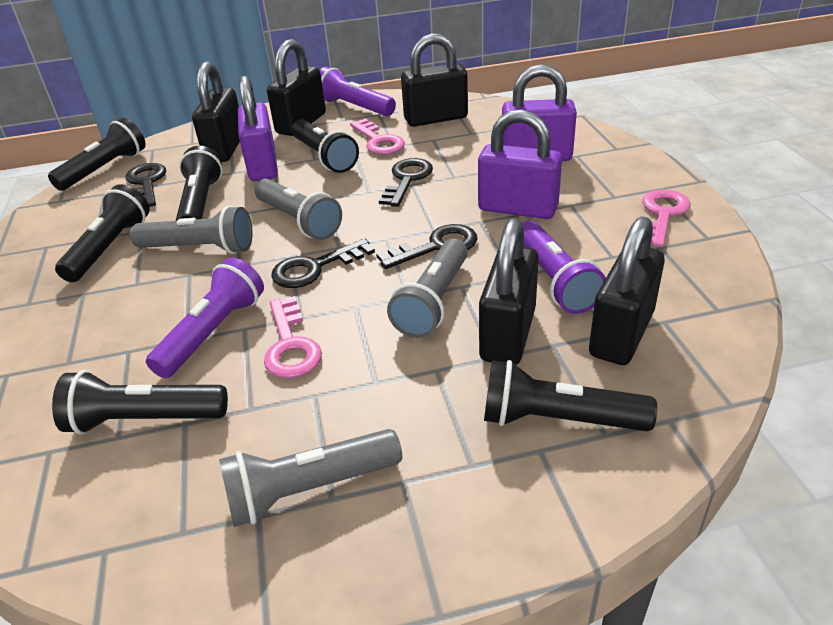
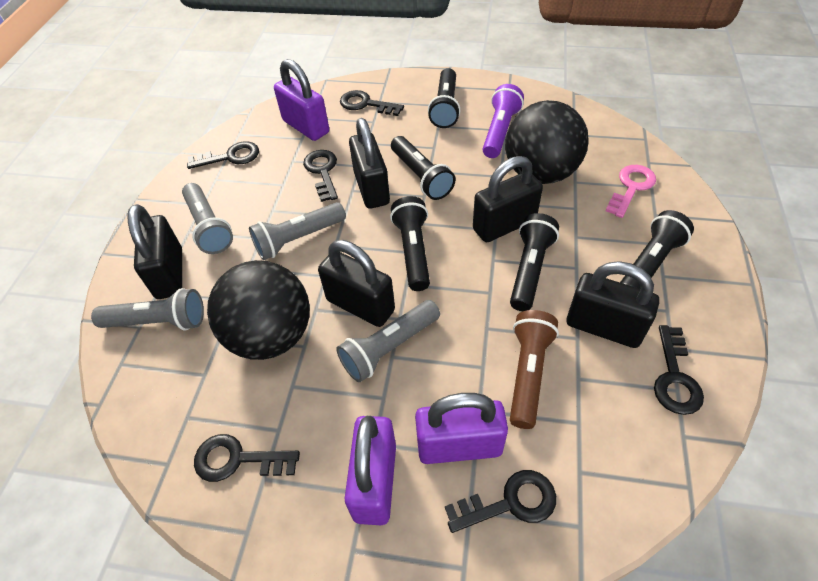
black ball: none = 0 -> [207,260,310,360] [505,100,589,184] = 2
black flashlight: [48,118,146,191] [52,370,228,435] [55,184,150,282] [176,146,223,221] [292,119,359,173] [484,360,657,431] = 6 -> [390,196,430,291] [391,136,455,200] [428,68,460,128] [510,213,559,311] [620,210,694,289] = 5
black key: [125,163,166,207] [271,238,375,288] [376,224,478,269] [379,158,433,207] = 4 -> [187,141,259,169] [194,434,300,482] [303,150,338,202] [340,90,404,116] [445,470,556,533] [654,325,704,415] = 6
brown flashlight: none = 0 -> [510,310,559,429] = 1
pink key: [264,296,322,378] [350,119,405,155] [642,190,691,247] = 3 -> [606,165,656,218] = 1
purple flashlight: [146,257,264,378] [320,67,396,116] [523,221,606,314] = 3 -> [482,84,524,158] = 1

